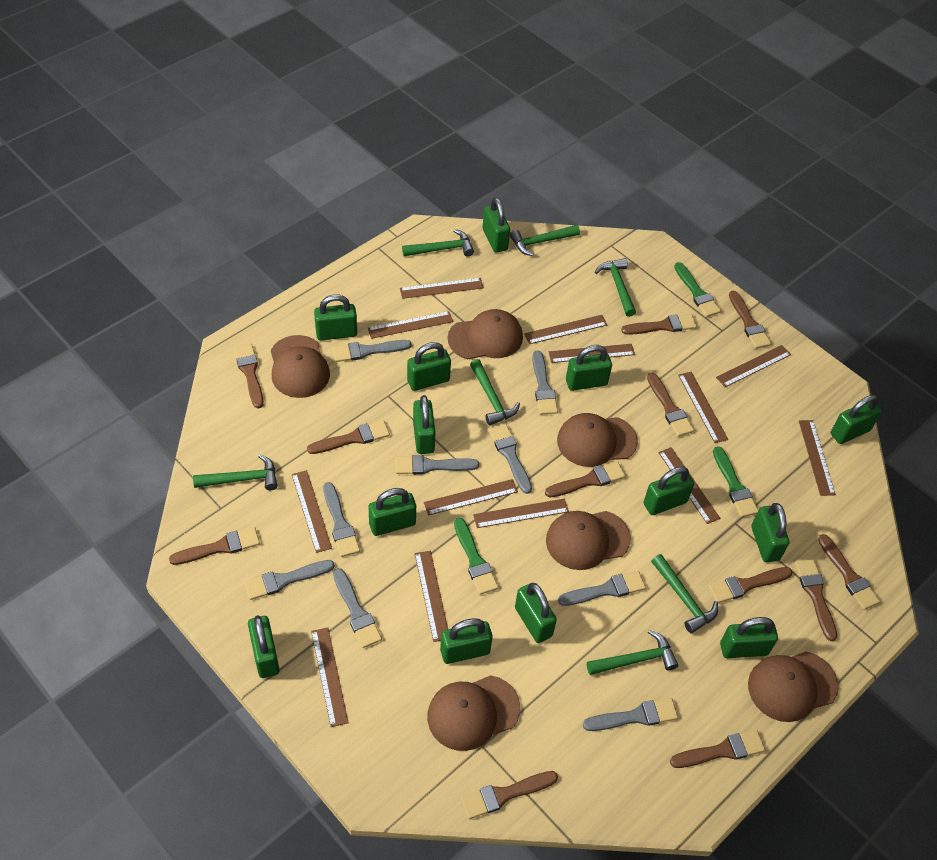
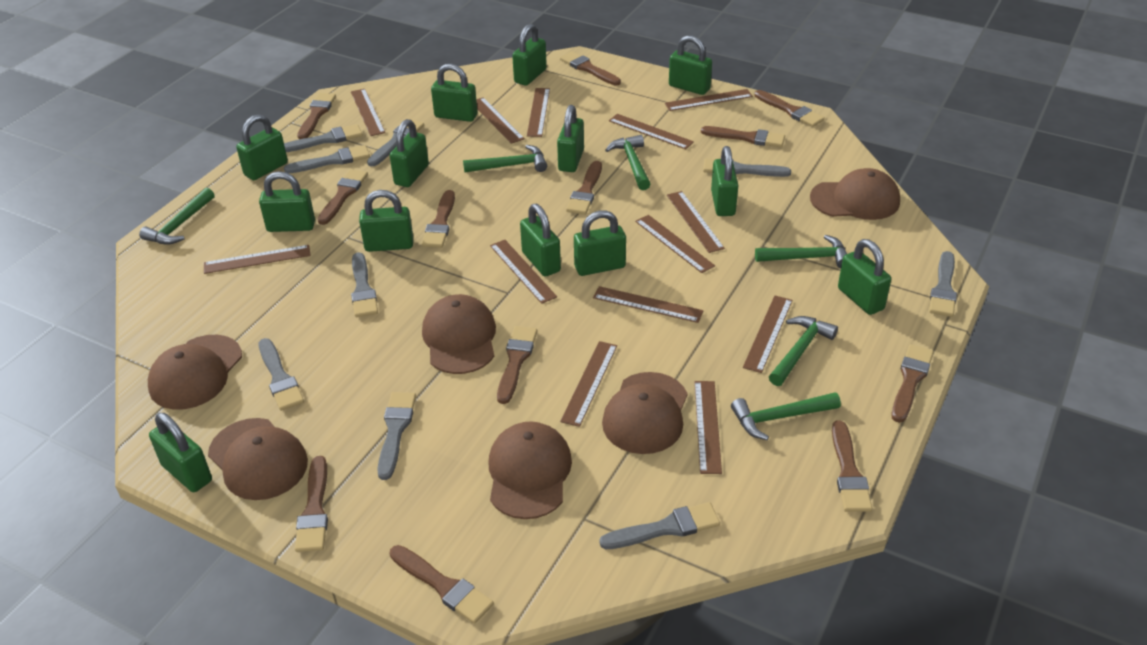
green brush: [454,518,498,595] [674,262,721,317] [713,446,758,517] = 3 -> none = 0
green hammer: [193,454,277,490] [402,229,474,256] [470,359,520,425] [510,225,580,256] [587,630,679,675] [595,258,636,317] [651,554,718,633] = 7 -> [139,188,215,245] [463,145,547,172] [605,135,651,190] [731,392,841,440] [755,235,847,268] [769,316,838,386] = 6

